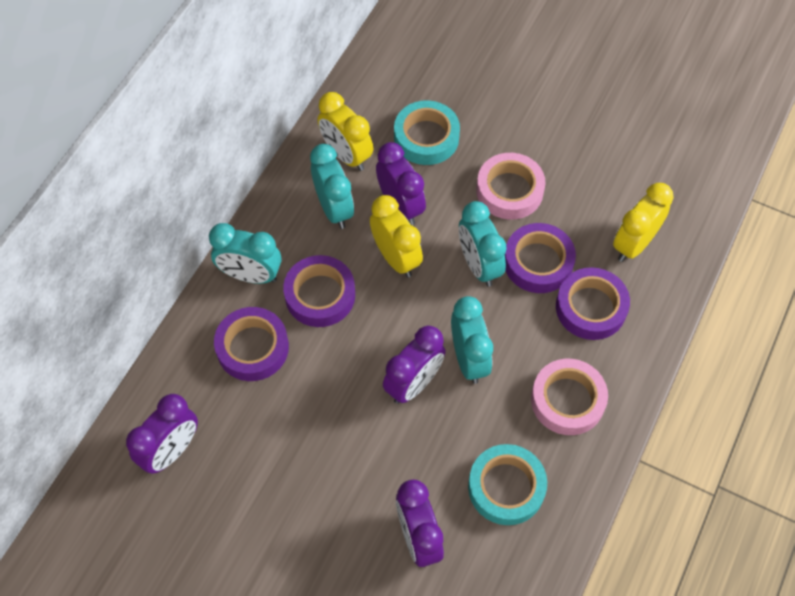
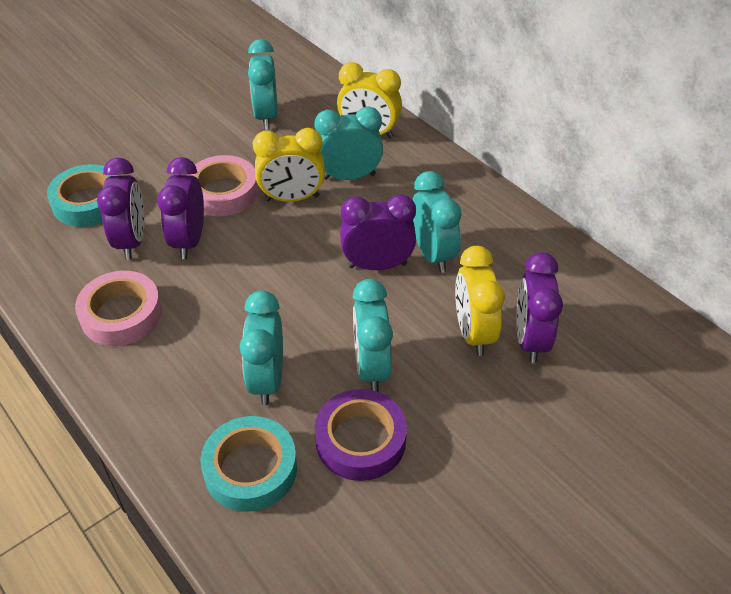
purple tape: [214,307,289,381] [283,255,355,327] [505,223,576,293] [556,267,630,340] = 4 -> [315,389,407,481] = 1
turquoise clock: [209,223,281,284] [310,144,354,229] [451,296,493,384] [459,201,507,287] = 4 -> [240,290,283,405] [248,39,278,129] [314,107,383,180] [353,279,393,392] [412,171,462,273] = 5

